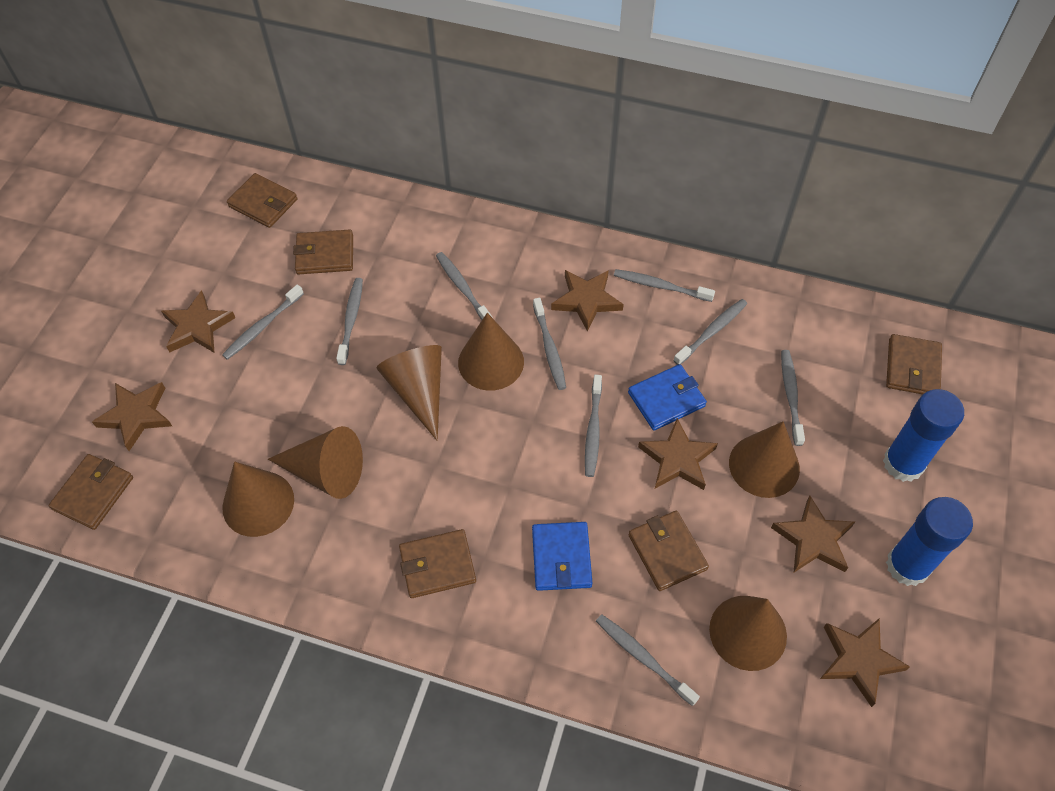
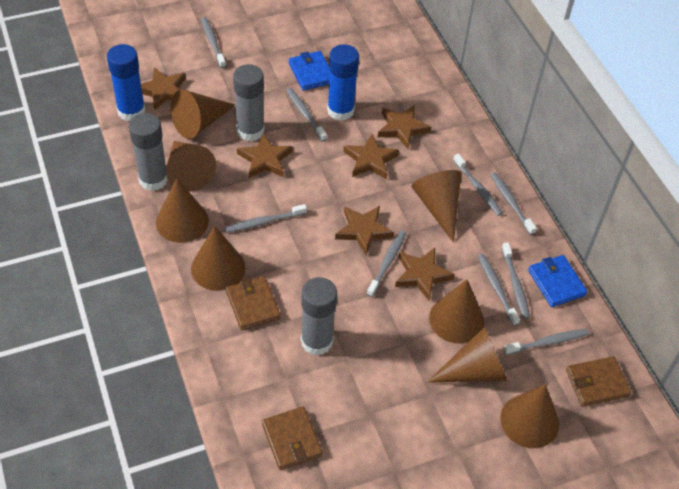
brown cone: [222,461,294,537] [268,426,363,499] [376,345,442,441] [458,313,524,391] [709,596,787,671] [729,421,800,498] = 6 -> [156,178,209,243] [166,141,216,192] [171,89,235,139] [191,226,245,291] [411,170,461,243] [427,327,508,383] [429,279,484,343] [500,384,559,448] = 8
brown wallet: [49,454,133,530] [227,173,297,228] [293,229,353,274] [399,529,476,598] [628,511,709,591] [886,334,942,394] = 6 -> [226,276,281,330] [262,407,323,470] [566,356,631,407] = 3
grey glue stick: none = 0 -> [129,113,168,191] [233,64,265,141] [301,277,337,356] = 3

